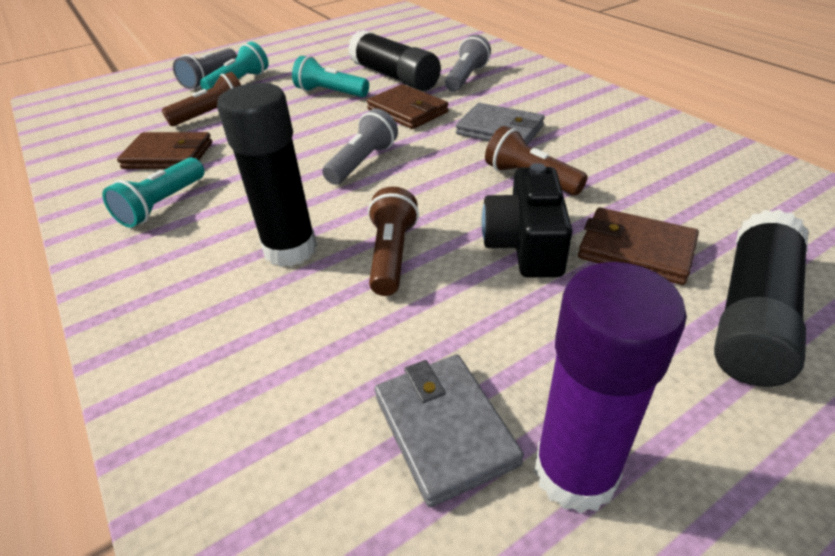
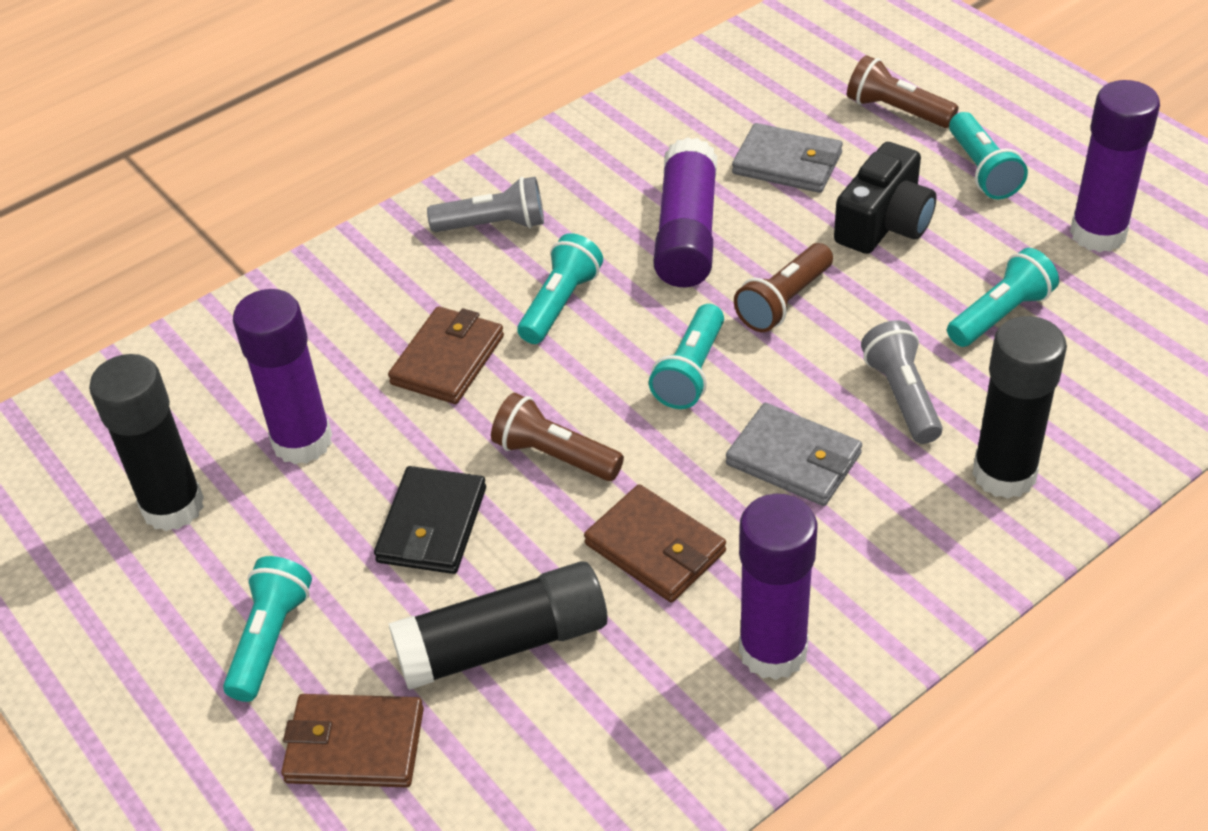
black wallet: none = 0 -> [374,466,486,574] = 1
grey flashlight: [173,48,237,89] [322,109,398,185] [445,35,491,92] = 3 -> [427,177,544,232] [861,320,943,444] = 2
purple glue stick: [534,262,687,513] = 1 -> [233,289,332,464] [654,137,717,287] [739,494,818,680] [1070,80,1160,252] = 4
turquoise flashlight: [102,158,205,228] [200,42,269,90] [292,56,369,97] = 3 -> [223,556,312,702] [517,233,603,344] [649,304,724,409] [947,248,1059,347] [949,112,1028,199] = 5

